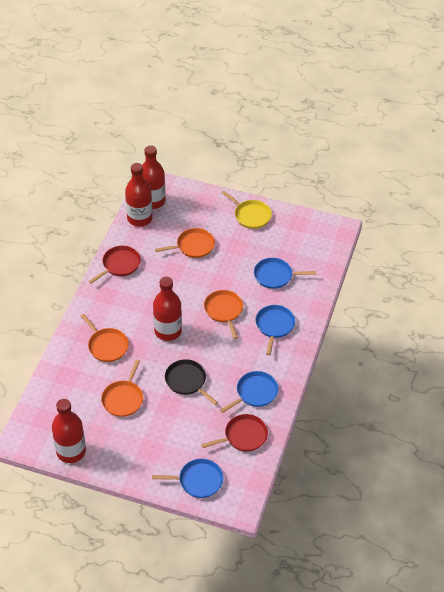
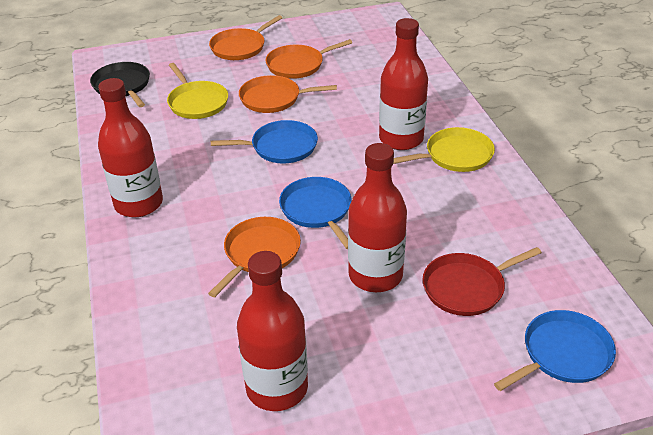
blue pan: [152,459,223,498] [220,371,278,413] [254,258,316,289] [256,305,295,355] = 4 -> [211,120,318,164] [279,177,351,249] [494,310,616,391] = 3
red pan: [89,246,141,284] [201,414,268,452] = 2 -> [423,247,542,316] = 1
yellow pan: [221,190,272,229] = 1 -> [167,63,228,119] [393,127,495,172] = 2

